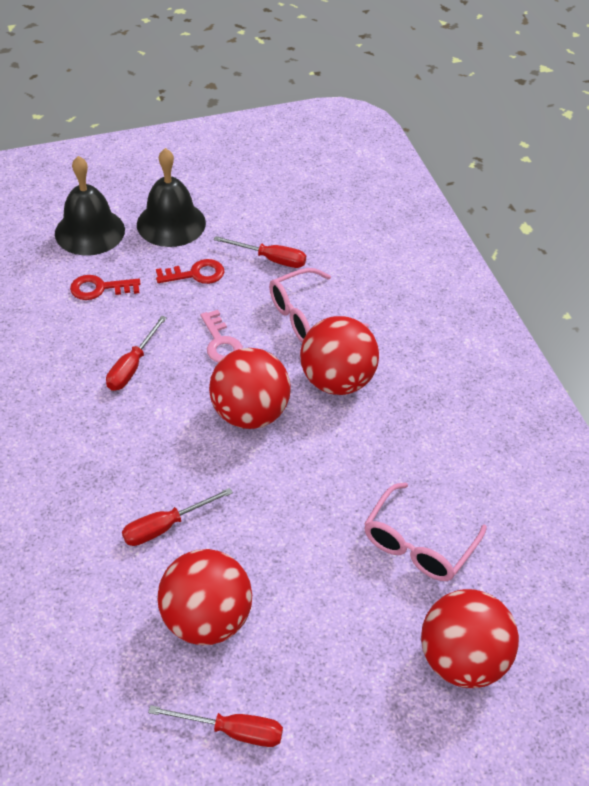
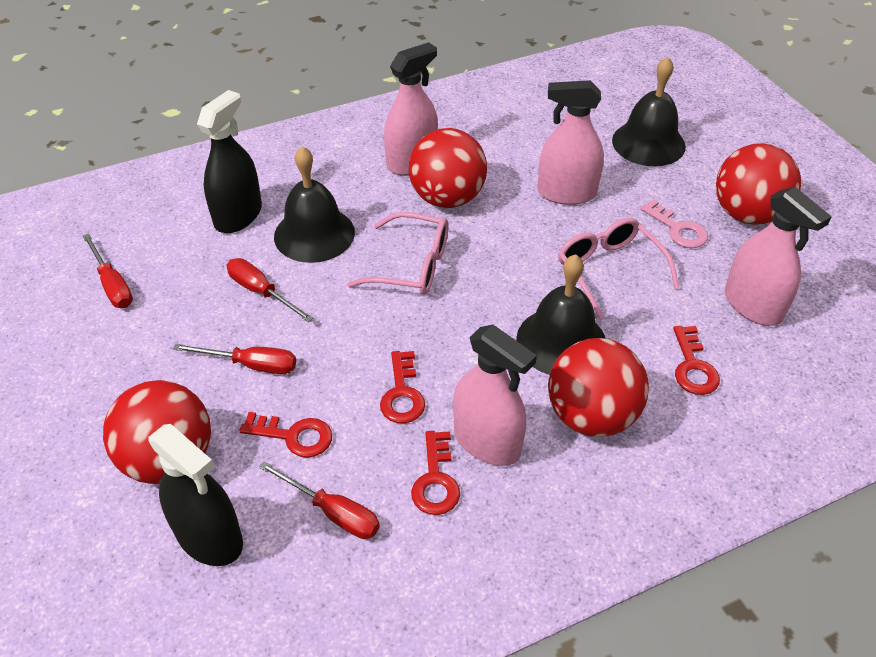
black bell: [55,156,125,255] [137,148,206,247] = 2 -> [274,146,355,263] [516,254,606,375] [612,57,686,166] = 3
black spray bottle: none = 0 -> [149,424,243,566] [197,90,262,233] = 2
pink spray bottle: none = 0 -> [384,42,438,175] [453,325,537,466] [538,80,604,205] [725,187,832,326] = 4
red key: [70,275,141,300] [156,259,224,284] = 2 -> [239,412,332,458] [380,351,425,423] [411,431,460,515] [673,326,720,395] = 4

